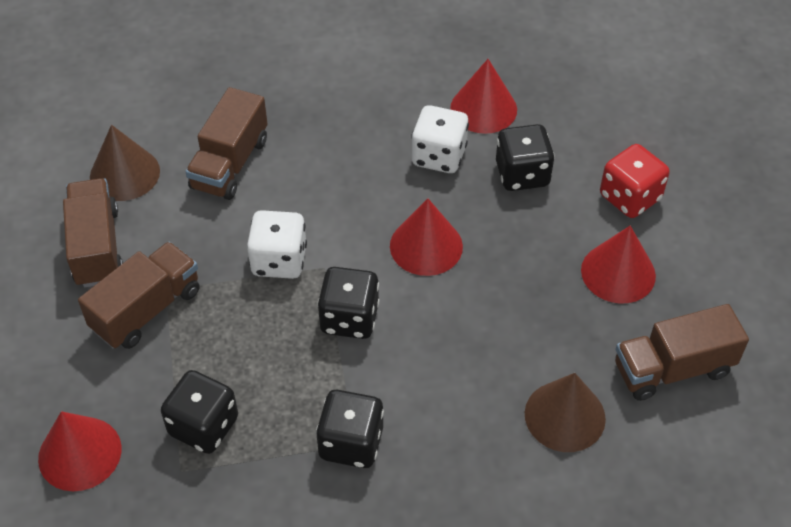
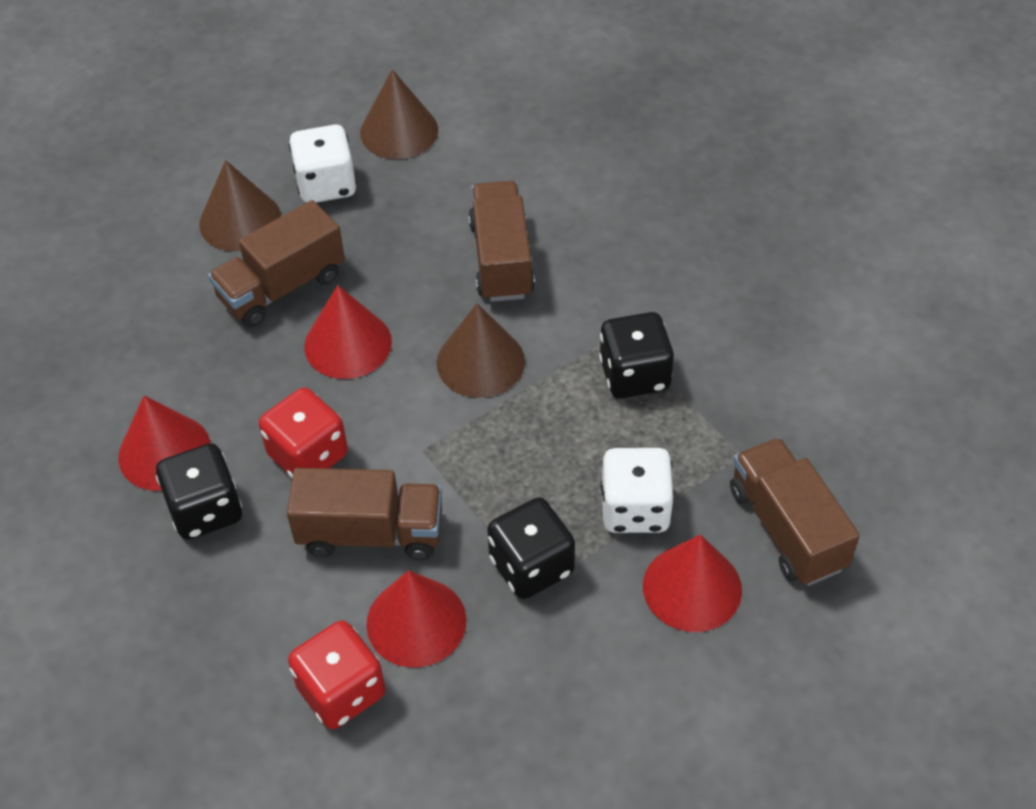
black dice: [161,370,238,454] [316,390,384,468] [317,267,379,339] [496,124,555,191] = 4 -> [156,443,242,540] [487,497,575,599] [599,312,674,398] = 3
brown cone: [90,125,160,201] [525,373,606,452] = 2 -> [199,160,281,252] [360,69,438,159] [437,303,525,398] = 3
red dice: [600,144,670,218] = 1 -> [259,387,348,478] [288,620,385,729] = 2

